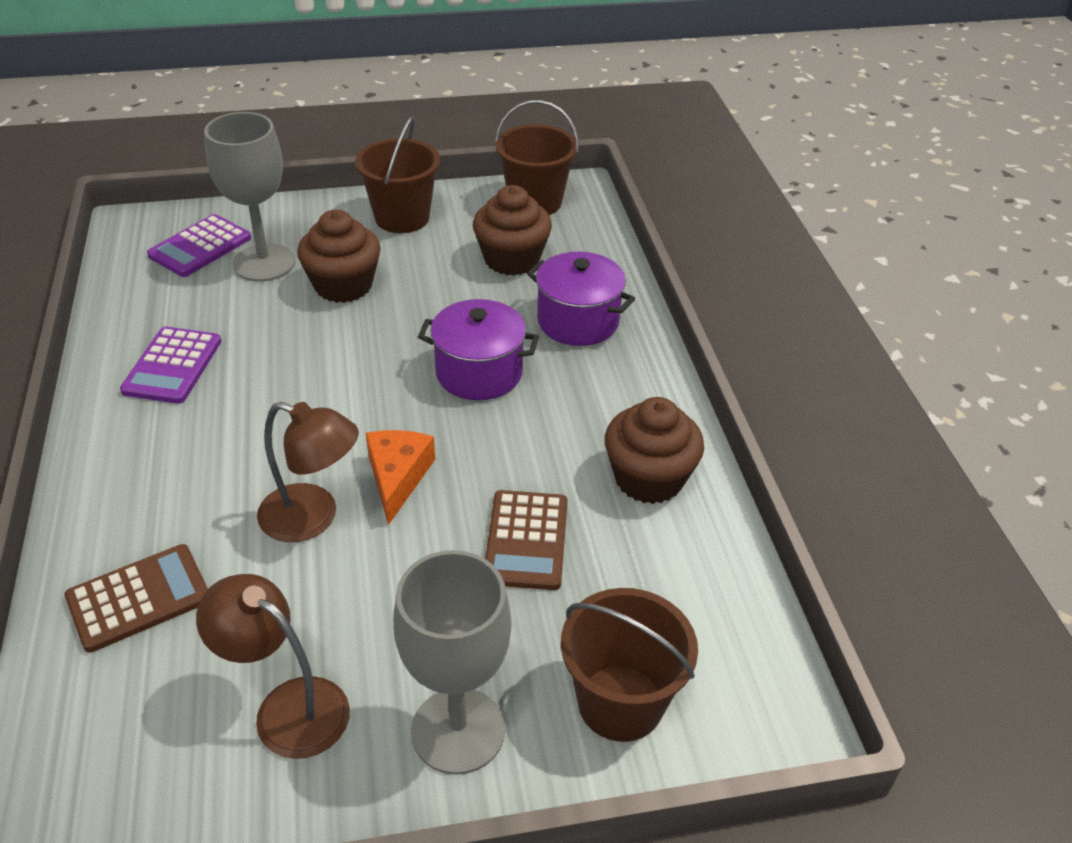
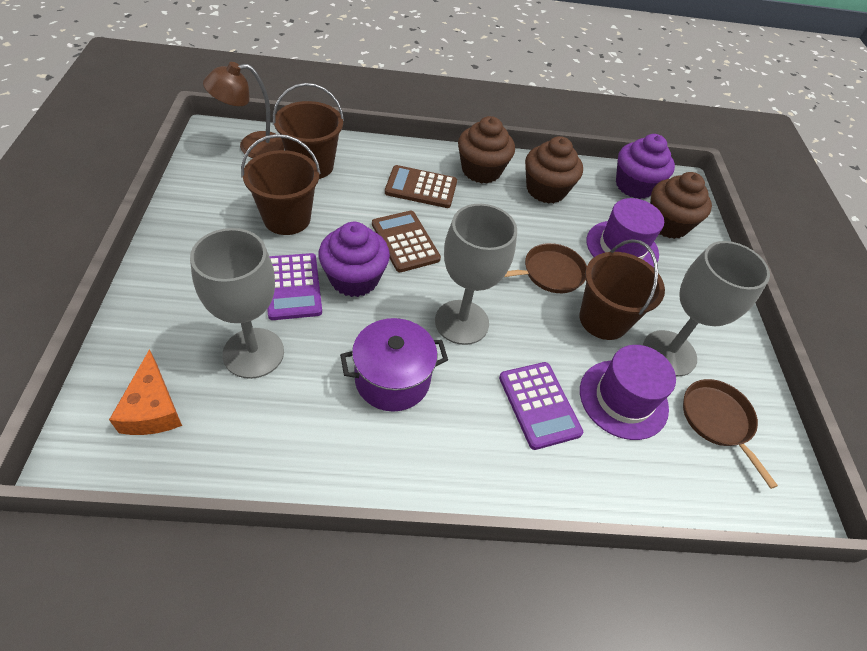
brown lamp: [196,574,350,759] [257,402,359,542] = 2 -> [203,62,285,158] = 1
brown pan: none = 0 -> [504,243,587,293] [683,379,778,489] = 2
grey goblet: [204,112,295,282] [393,550,512,775] = 2 -> [190,228,284,379] [435,204,517,345] [643,241,770,377] = 3
purple cupcake: none = 0 -> [318,222,390,297] [616,134,675,199] = 2
purple hat: none = 0 -> [580,345,676,440] [586,198,664,268] = 2
purple pot: [418,299,539,400] [527,252,635,346] = 2 -> [340,318,448,412] = 1

